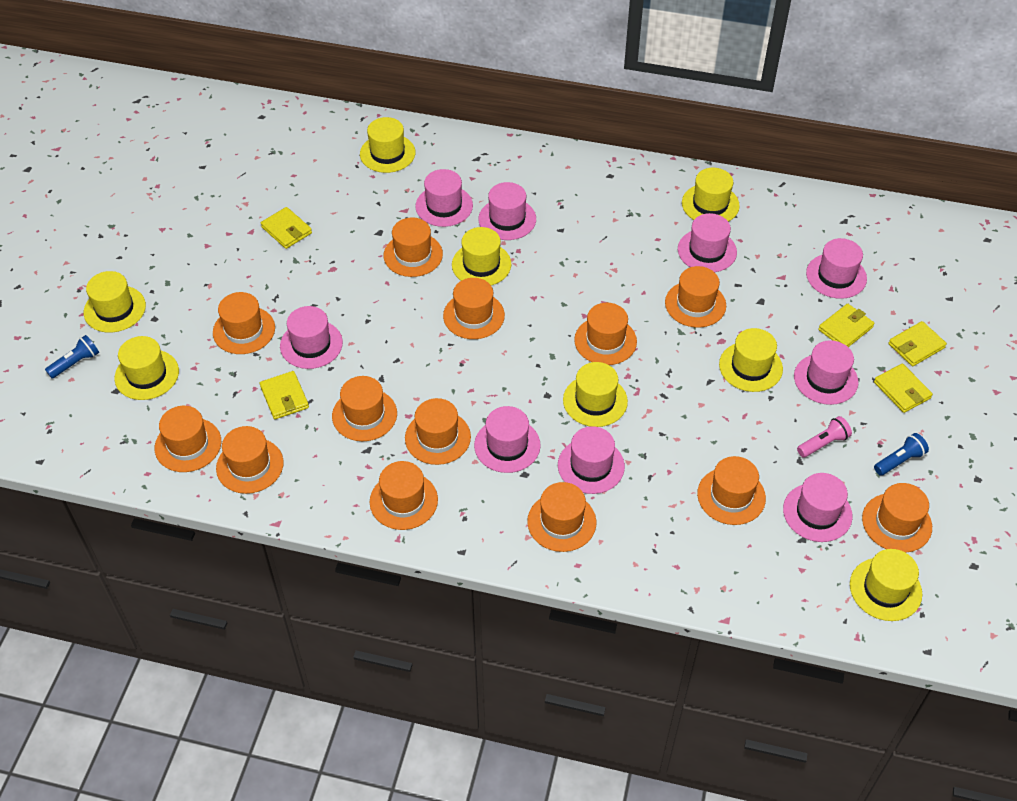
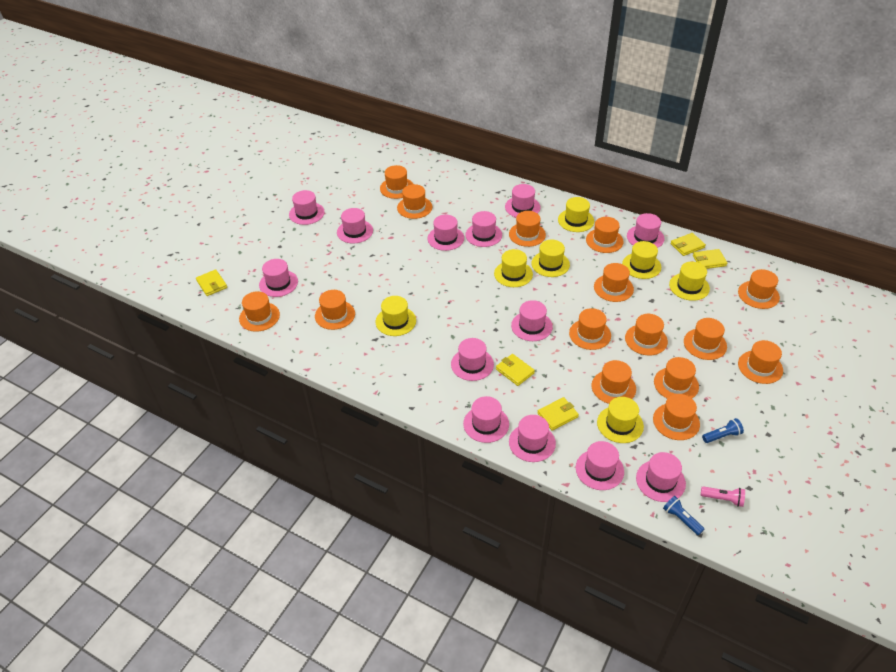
orange hat: [155,406,221,472] [213,292,275,354] [216,426,284,494] [332,376,397,441] [370,461,438,530] [384,217,443,277] [405,398,471,465] [443,278,505,339] [527,482,596,552] [574,303,637,365] [665,266,726,327] [697,456,766,525] [862,483,932,553] = 13 -> [239,291,280,332] [315,290,355,330] [380,165,413,199] [397,184,432,219] [509,211,546,247] [569,308,611,350] [586,217,624,253] [591,360,636,404] [594,263,634,302] [625,314,668,355] [653,394,700,440] [654,357,699,399] [684,318,727,360] [738,269,780,309] [738,340,783,384] = 15
pink hat: [280,306,343,369] [415,169,473,227] [474,406,541,473] [478,182,536,240] [558,426,625,494] [678,213,737,272] [783,473,853,542] [794,340,859,405] [806,238,867,299] = 9 -> [259,259,298,297] [289,190,325,225] [337,208,373,243] [428,215,464,251] [451,338,494,381] [463,396,509,443] [465,211,502,247] [505,184,541,217] [509,415,556,462] [511,300,553,341] [576,441,624,490] [627,213,665,248] [636,452,686,502] = 13
yellow hat: [84,271,146,333] [114,336,179,400] [360,117,415,173] [452,227,511,285] [563,362,628,427] [682,168,740,222] [719,328,783,392] [850,549,922,621] = 8 -> [376,296,416,336] [494,249,533,287] [532,240,570,277] [558,197,594,232] [597,397,644,443] [622,241,661,279] [669,262,710,301] = 7

